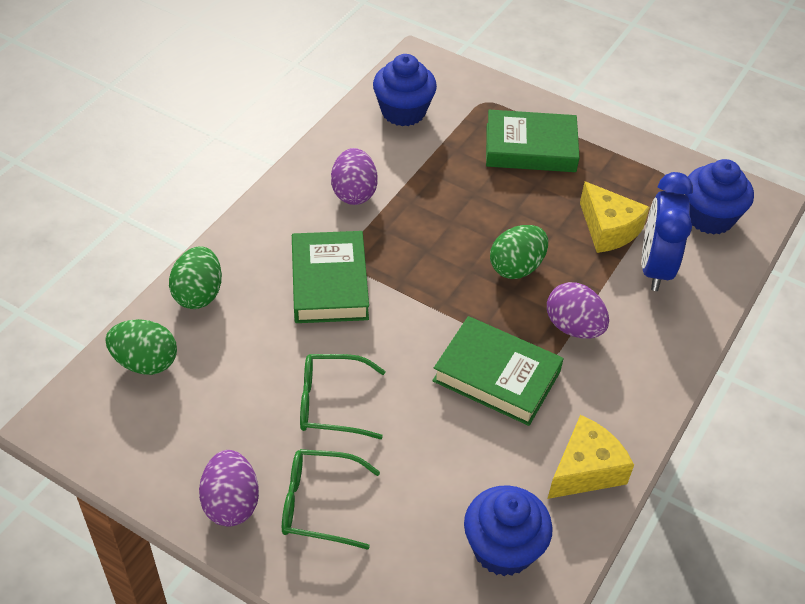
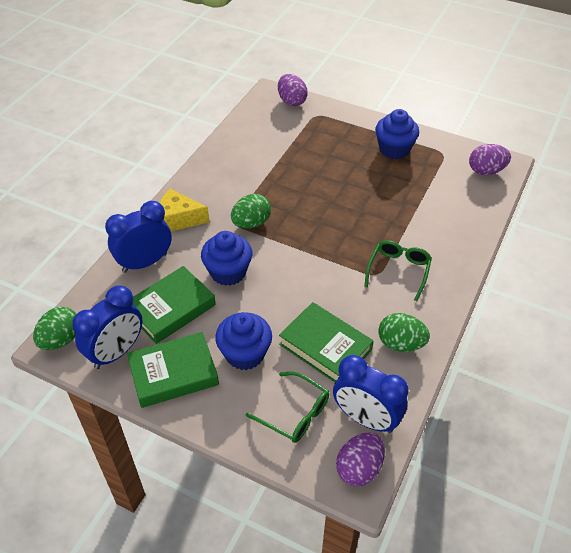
blue clock: [642,172,693,291] = 1 -> [72,286,142,369] [105,201,172,273] [333,355,408,433] = 3
yellow cheese: [548,415,634,499] [580,182,650,253] = 2 -> [160,189,209,231] = 1

